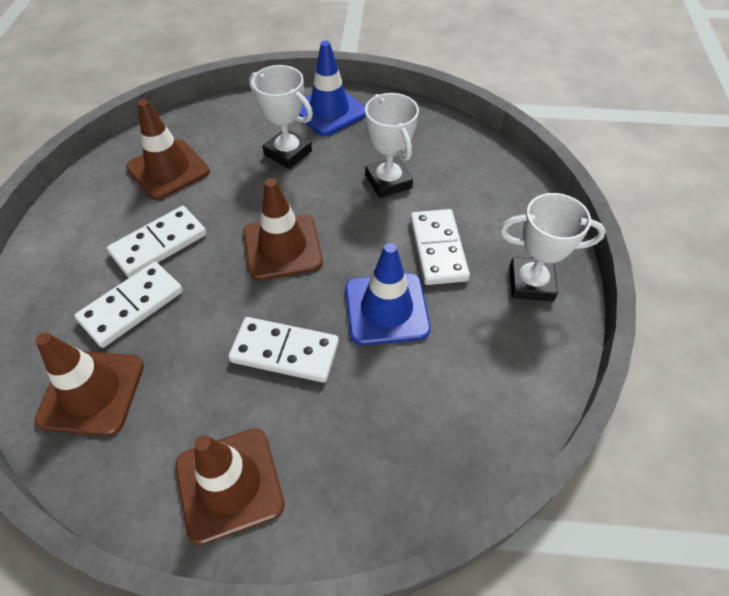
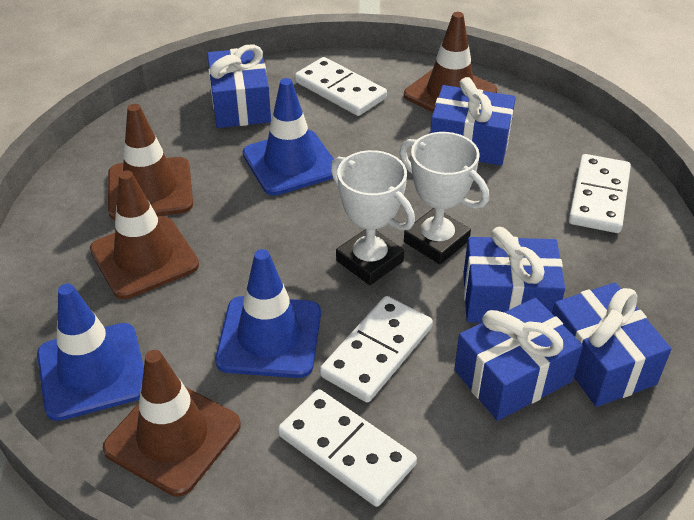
blue gift: none = 0 -> [207,44,271,128] [430,77,516,165] [454,298,583,421] [463,227,565,323] [552,282,671,407] = 5
blue traffic cone: [299,41,365,136] [345,243,430,345] = 2 -> [37,284,144,421] [215,249,321,378] [243,78,339,196] = 3
white trophy: [249,65,313,169] [365,93,419,198] [500,193,606,301] = 3 -> [331,150,415,285] [399,132,489,264] = 2

